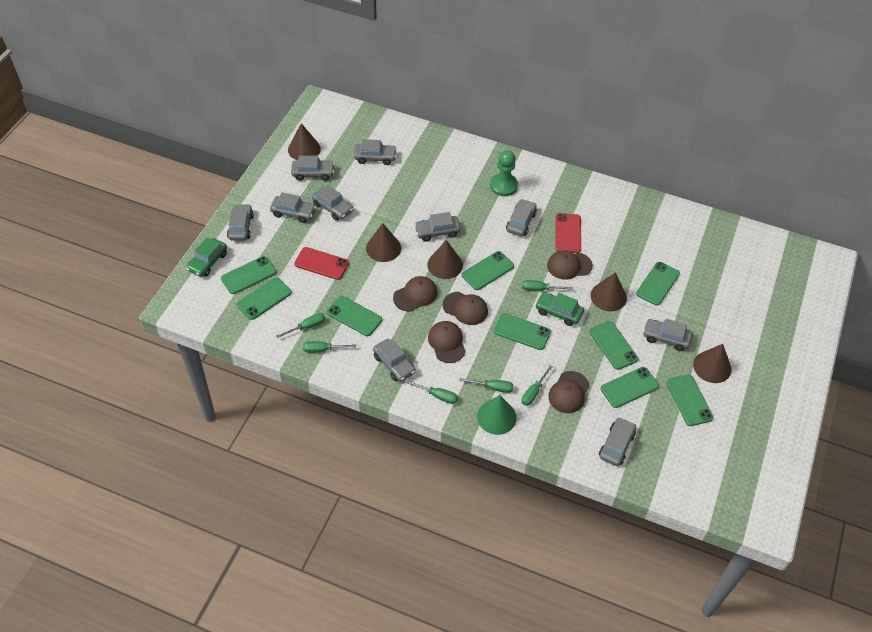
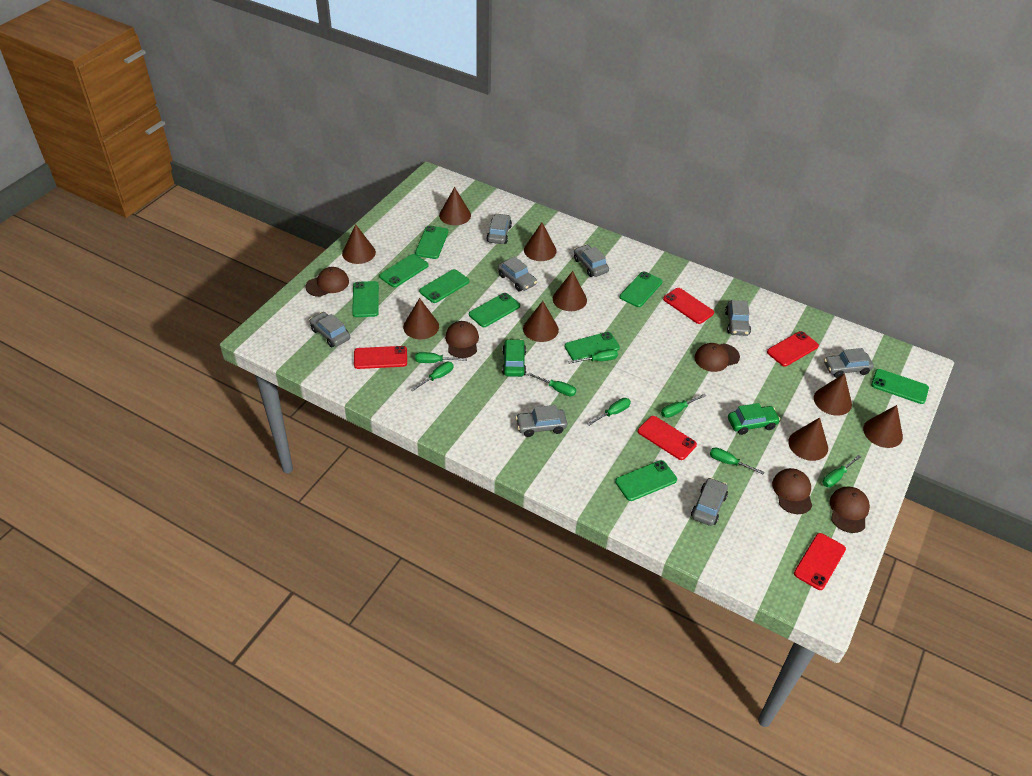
brown cone: [288,123,321,160] [366,223,401,262] [427,240,463,279] [591,272,627,311] [693,344,731,383] = 5 -> [342,224,376,264] [403,298,439,339] [439,187,471,225] [523,301,559,342] [524,223,557,261] [553,271,587,311] [788,417,828,461] [814,373,852,416] [863,405,903,448] = 9
green cone: [477,395,517,435] = 1 -> none = 0
green pawn: [490,150,518,196] = 1 -> none = 0
green screwdriver: [276,313,325,338] [303,341,356,353] [406,380,458,404] [459,378,513,393] [521,365,553,406] [522,280,573,291] = 6 -> [411,362,454,391] [415,352,467,363] [528,373,576,396] [568,349,618,364] [587,398,631,426] [661,393,706,418] [710,447,764,475] [823,455,861,487] = 8
grey car: [227,204,254,241] [270,192,316,223] [291,156,335,181] [312,185,353,221] [354,139,397,165] [373,339,415,382] [414,212,460,242] [506,199,537,236] [599,417,636,466] [643,319,693,351] = 10 -> [310,312,350,347] [486,213,512,244] [498,256,537,291] [516,405,567,437] [574,244,609,277] [691,478,728,526] [725,300,751,336] [824,348,874,378] = 8
red phone: [294,247,349,280] [555,213,581,253] = 2 -> [354,346,407,369] [638,416,697,460] [663,288,714,324] [767,331,819,366] [794,533,846,590] = 5

